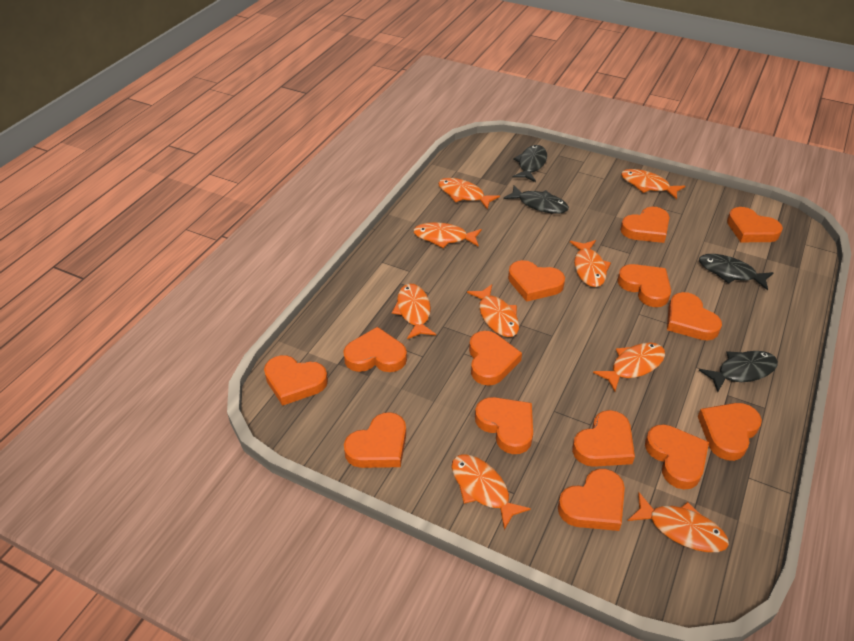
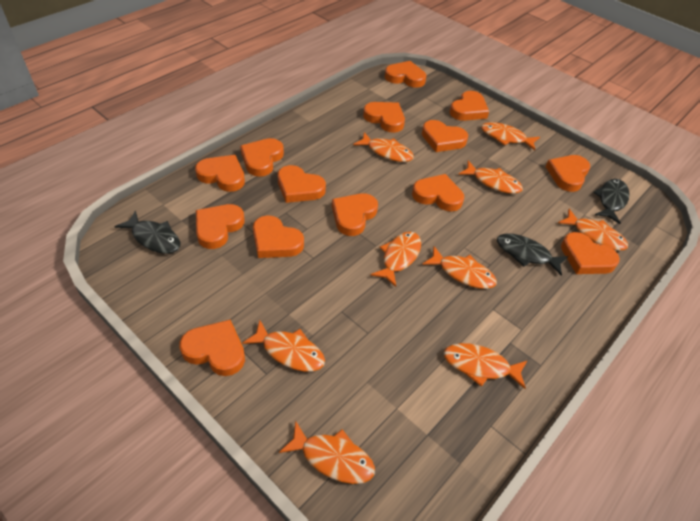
black fish: [503,186,569,214] [512,145,547,182] [699,254,773,290] [699,351,778,392] = 4 -> [114,211,180,254] [497,233,569,276] [593,179,629,224] = 3

